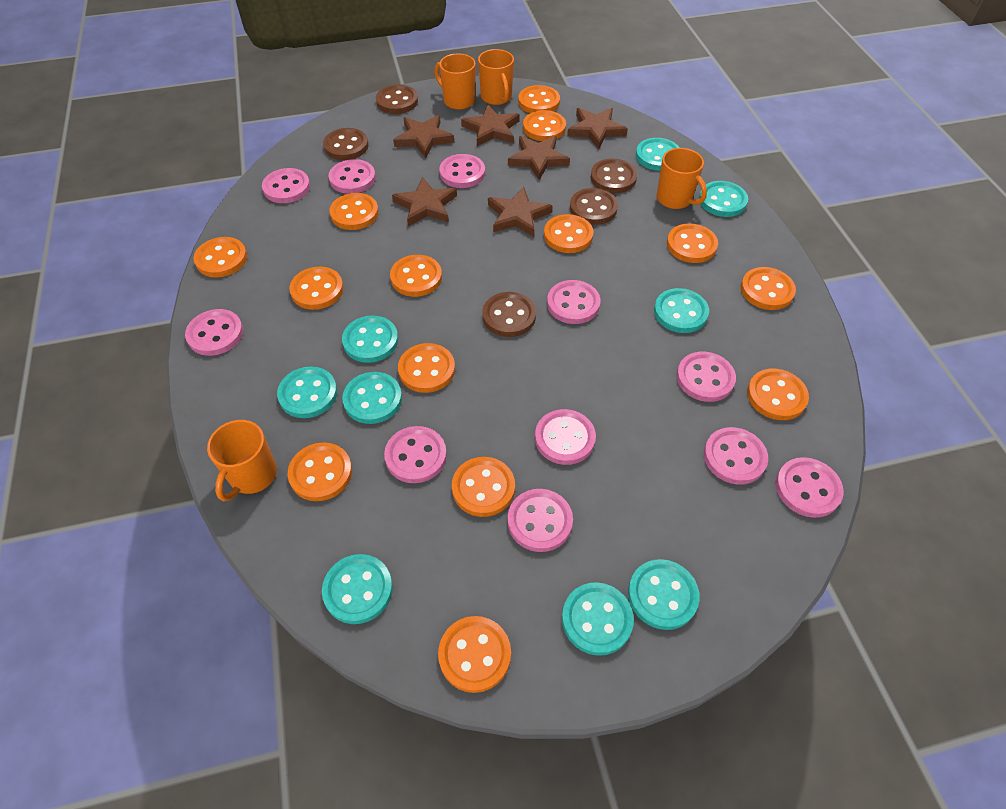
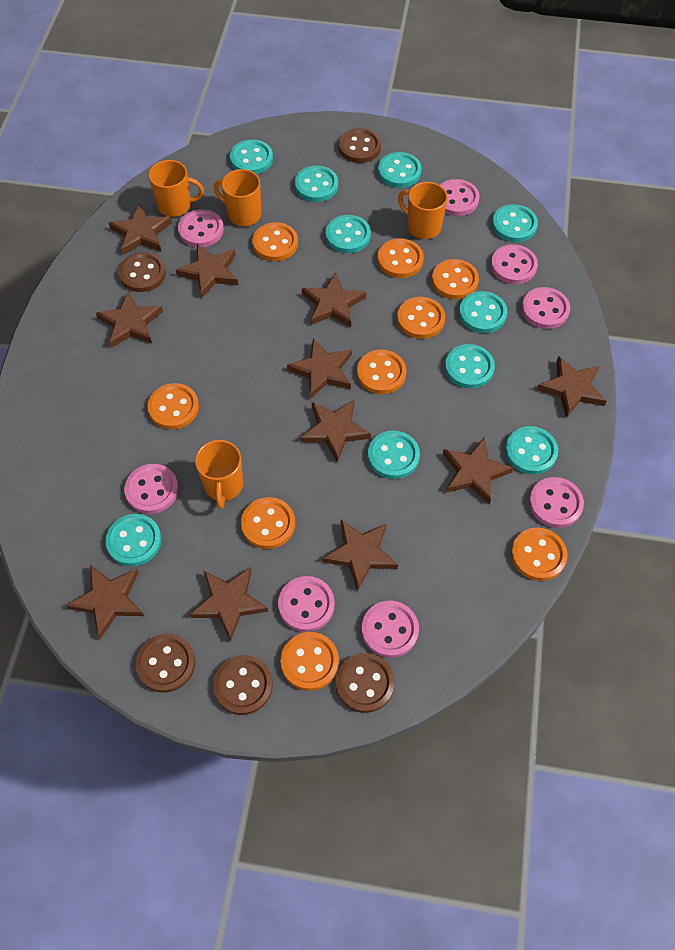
brown star: [392,177,457,226] [393,115,454,158] [461,104,520,146] [488,187,553,237] [508,136,570,180] [567,108,628,149] = 6 -> [66,565,144,639] [96,292,163,348] [109,204,172,255] [176,244,238,298] [189,567,268,642] [287,338,352,399] [300,400,371,462] [302,272,366,327] [322,520,398,591] [443,437,514,504] [537,356,607,418] = 11
orange button: [193,237,247,277] [288,442,352,501] [289,267,344,310] [329,193,379,230] [390,255,442,297] [398,343,455,393] [438,616,511,693] [452,457,515,517] [518,85,560,113] [523,110,566,141] [544,214,593,253] [667,223,718,263] [741,267,796,310] [747,369,809,420] = 14 -> [147,383,199,429] [241,497,295,549] [252,222,298,261] [281,632,339,691] [357,350,406,394] [377,238,424,278] [397,297,445,339] [432,259,479,299] [511,527,567,581] = 9
pink button: [185,309,243,356] [262,168,310,203] [329,159,376,194] [384,426,447,483] [439,154,485,188] [508,489,573,552] [535,409,596,465] [547,280,601,324] [676,352,736,402] [704,427,768,485] [775,457,844,518] = 11 -> [124,464,179,514] [178,209,224,247] [278,576,335,632] [362,601,419,658] [440,179,480,216] [491,244,538,284] [521,287,570,329] [529,477,584,528] = 8
turquoise button: [277,366,337,418] [322,554,393,624] [342,315,398,363] [342,372,402,424] [562,582,634,656] [628,559,700,630] [636,138,680,171] [654,288,709,333] [699,181,748,217] = 9 -> [105,514,162,566] [230,139,273,174] [295,166,338,202] [326,215,371,253] [368,430,420,479] [378,152,422,188] [445,344,495,389] [459,291,507,333] [492,204,538,242] [505,426,558,474] = 10

